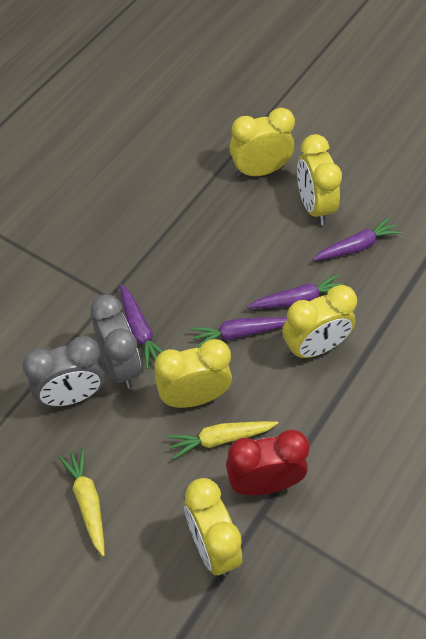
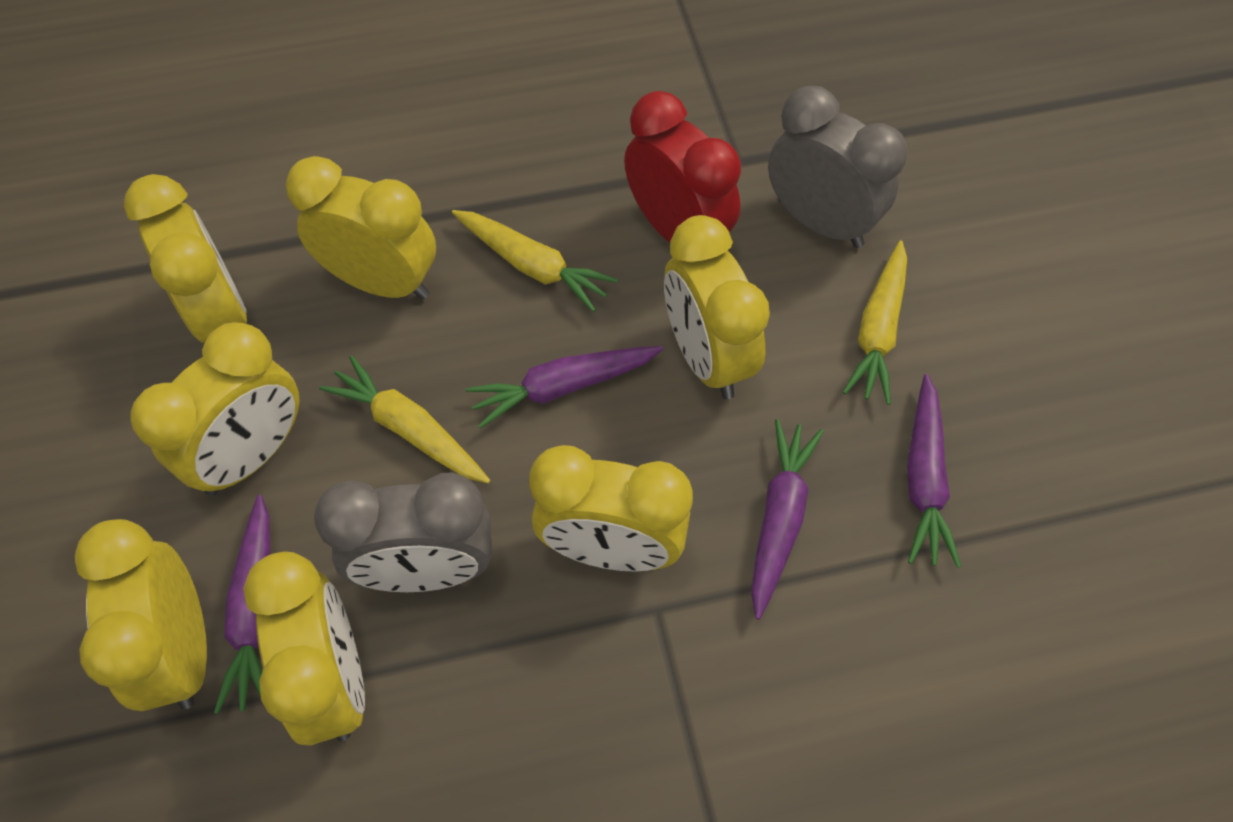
yellow carrot: [58,447,105,556] [167,421,278,459] = 2 -> [319,355,490,483] [452,210,618,312] [843,240,907,405] = 3
yellow clock: [154,339,232,408] [184,478,242,576] [230,108,295,178] [282,285,357,359] [297,134,342,225] = 5 -> [75,519,207,711] [124,174,247,343] [130,322,300,495] [243,551,365,746] [286,156,436,300] [529,445,693,572] [664,215,770,399] = 7

